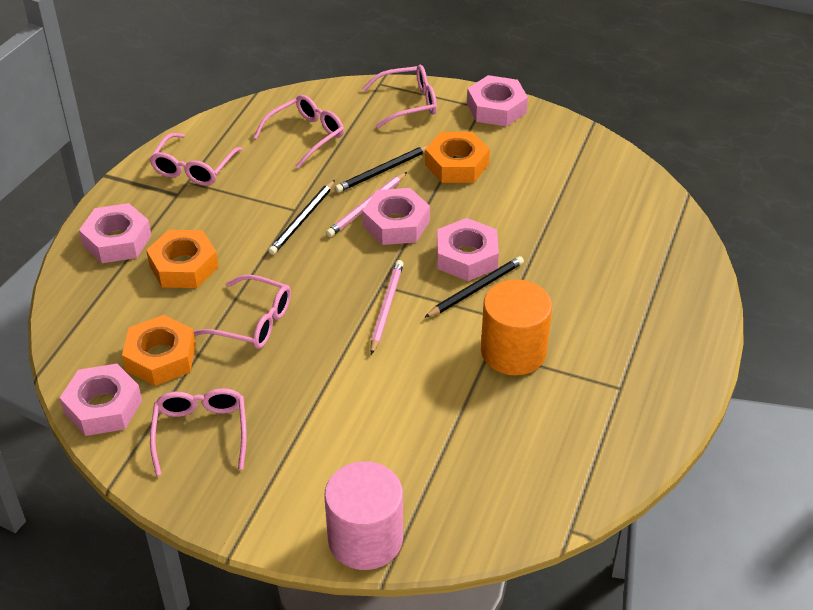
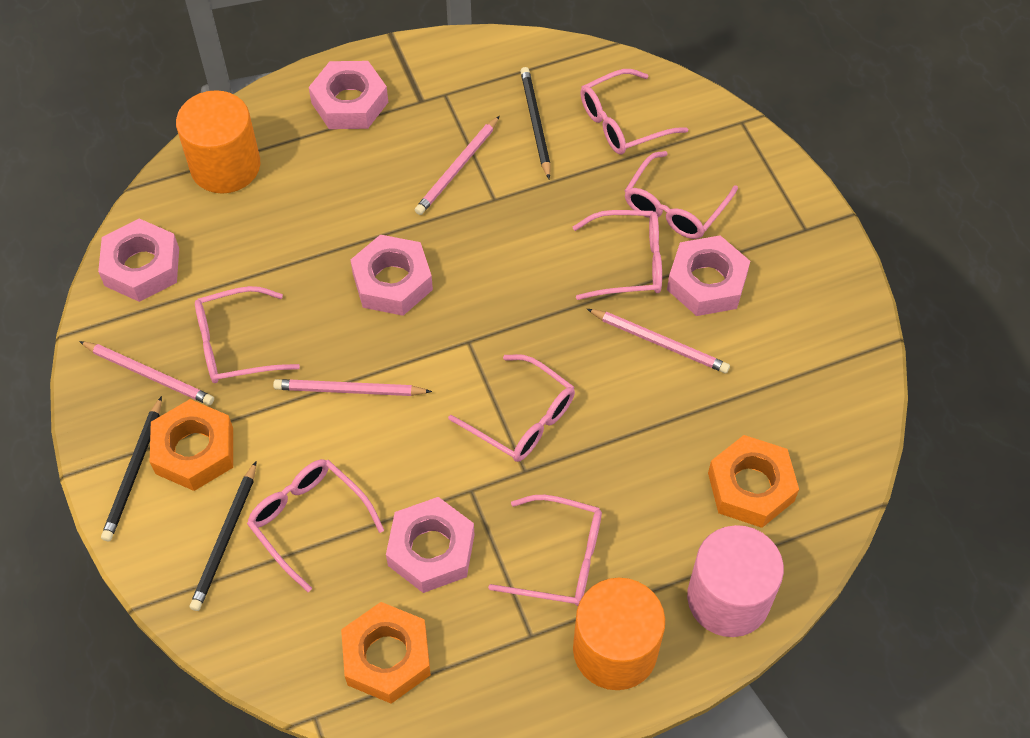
orange cylinder: [481,279,552,376] = 1 -> [176,90,260,194] [573,577,665,690] = 2
pink glasses: [149,133,243,186] [150,388,247,476] [194,274,291,349] [253,95,344,168] [362,65,437,128] = 5 -> [195,286,300,383] [247,459,384,592] [448,354,575,462] [488,495,602,606] [573,210,662,300] [580,69,688,155] [625,151,738,239] = 7
pink pencil: [326,172,407,237] [370,260,403,355] = 2 -> [79,341,214,405] [273,379,432,396] [415,116,500,215] [587,309,730,373] = 4

